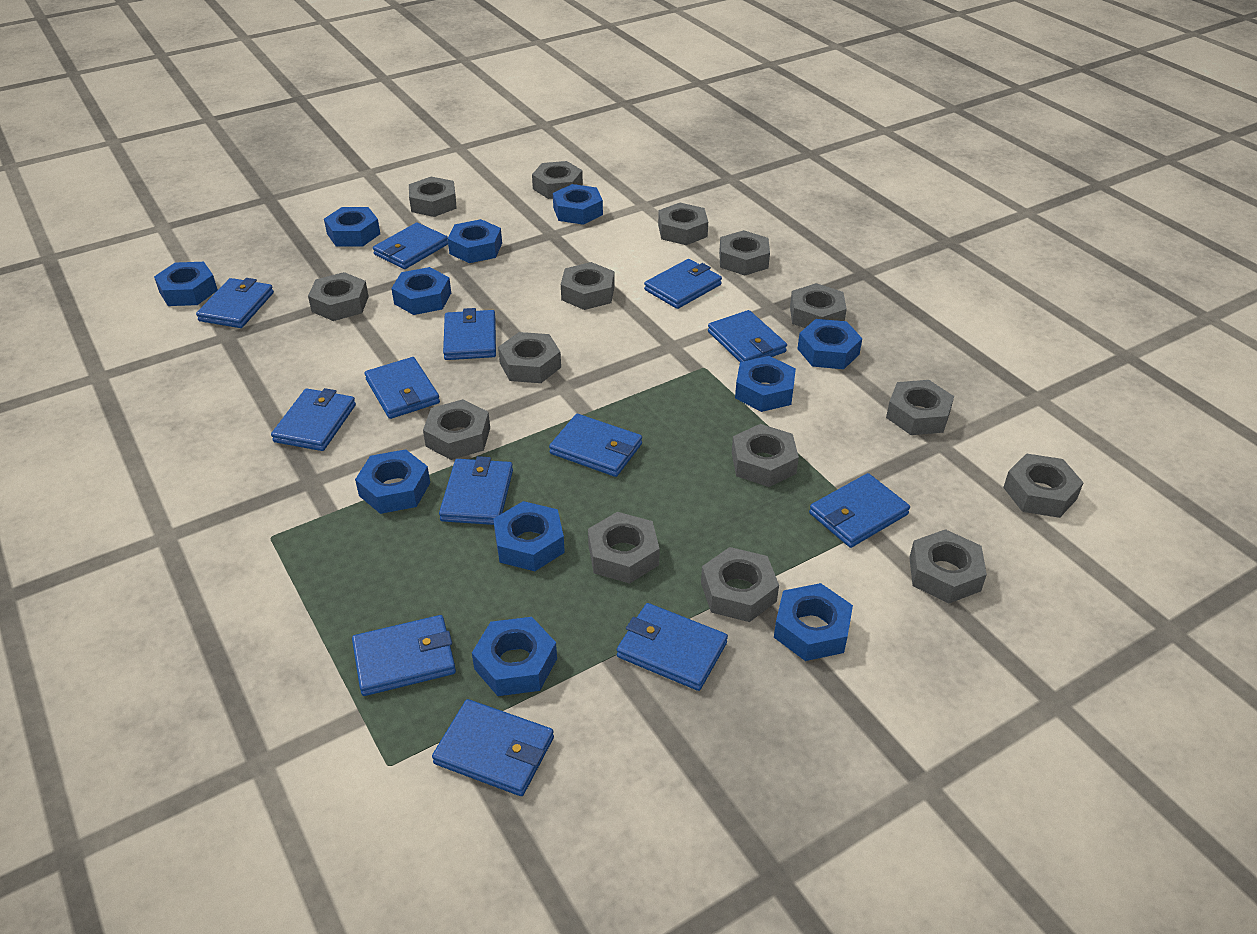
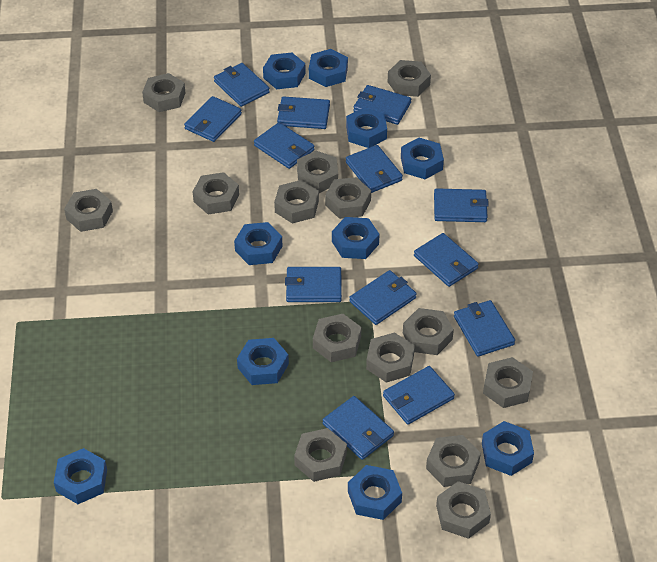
blue nut: [154,262,218,306] [324,207,380,246] [355,449,430,514] [391,267,451,315] [448,219,502,263] [472,617,557,696] [493,501,565,571] [553,184,603,225] [735,356,796,412] [774,583,853,661] [797,319,862,369] = 11 -> [54,448,107,504] [234,222,282,265] [237,338,289,385] [263,52,306,89] [309,49,348,87] [332,217,379,259] [346,107,387,148] [348,465,402,520] [401,138,444,179] [482,421,534,476] = 10
grey nut: [308,272,369,321] [409,177,457,217] [423,399,490,460] [498,332,561,383] [532,161,583,199] [561,262,615,310] [588,512,660,584] [658,203,708,245] [701,547,779,622] [719,230,770,276] [732,424,799,487] [790,283,847,328] [886,380,954,435] [909,529,987,603] [1003,453,1084,518] = 15 -> [64,189,113,232] [142,73,185,112] [193,172,239,215] [274,180,319,224] [294,428,347,482] [297,151,338,193] [313,314,361,362] [325,177,371,219] [366,332,415,383] [388,60,431,97] [403,308,454,355] [426,435,481,487] [436,481,491,539] [483,357,533,408] = 14

